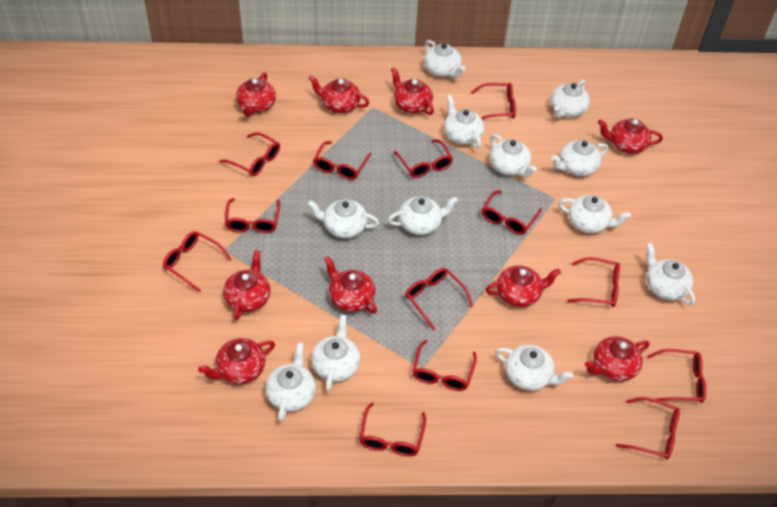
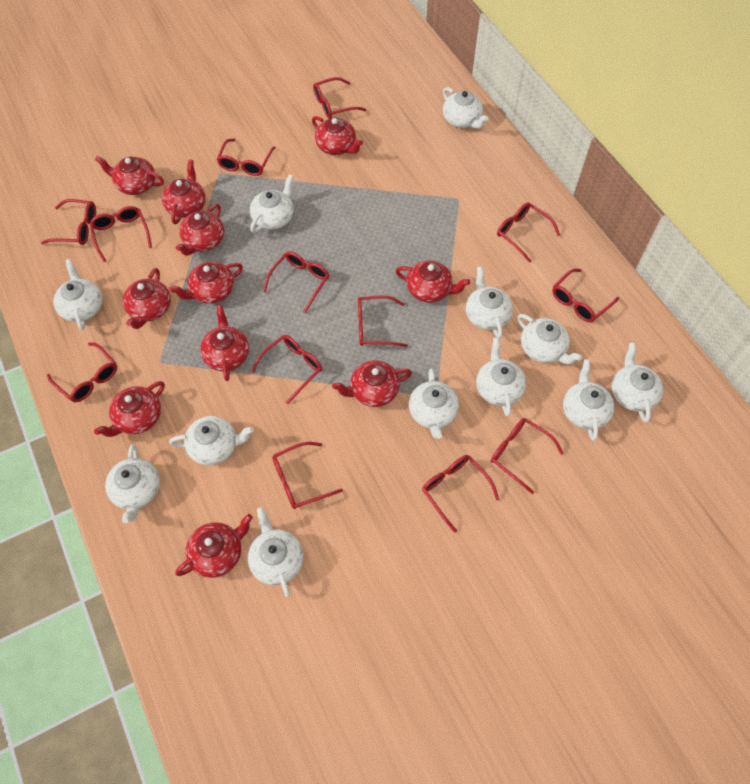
red teapot: [198,338,275,384] [223,250,271,320] [236,72,276,116] [309,75,369,113] [324,256,377,314] [391,67,434,115] [485,265,561,307] [585,336,650,382] [598,119,663,154] = 9 -> [94,381,165,437] [95,156,164,195] [123,268,171,329] [162,160,206,224] [170,261,243,304] [175,514,253,578] [176,204,224,256] [200,305,249,381] [312,116,363,155] [332,360,412,407] [395,260,470,302] = 11

